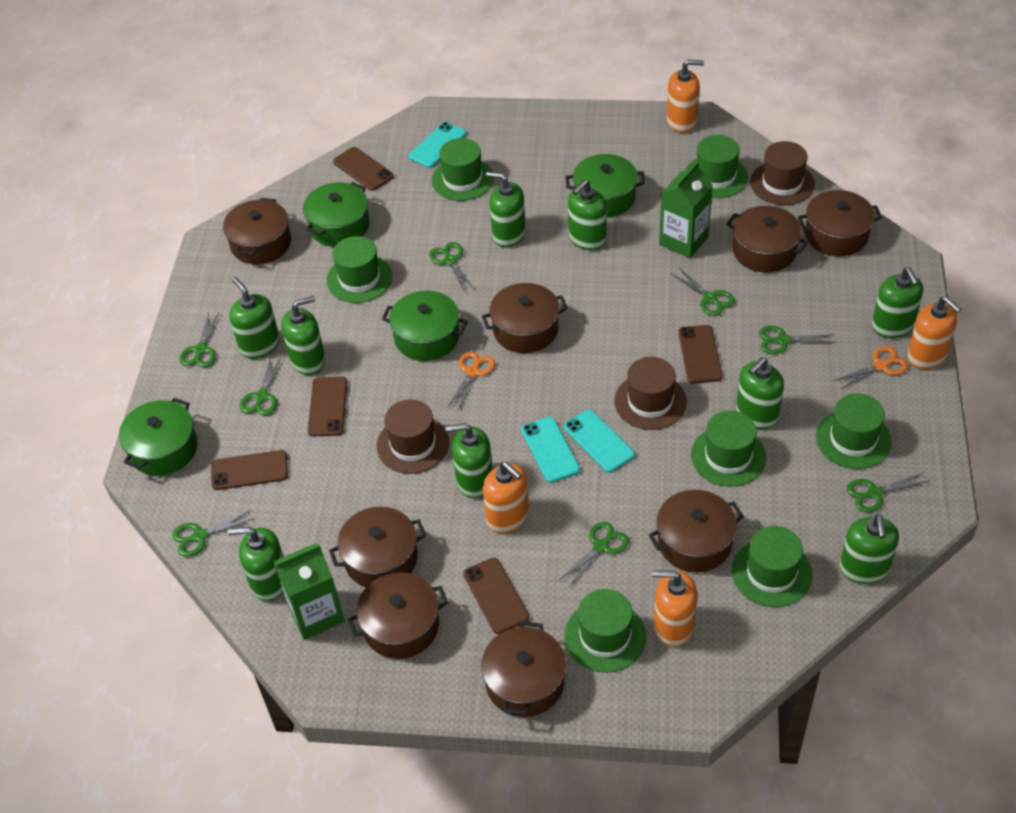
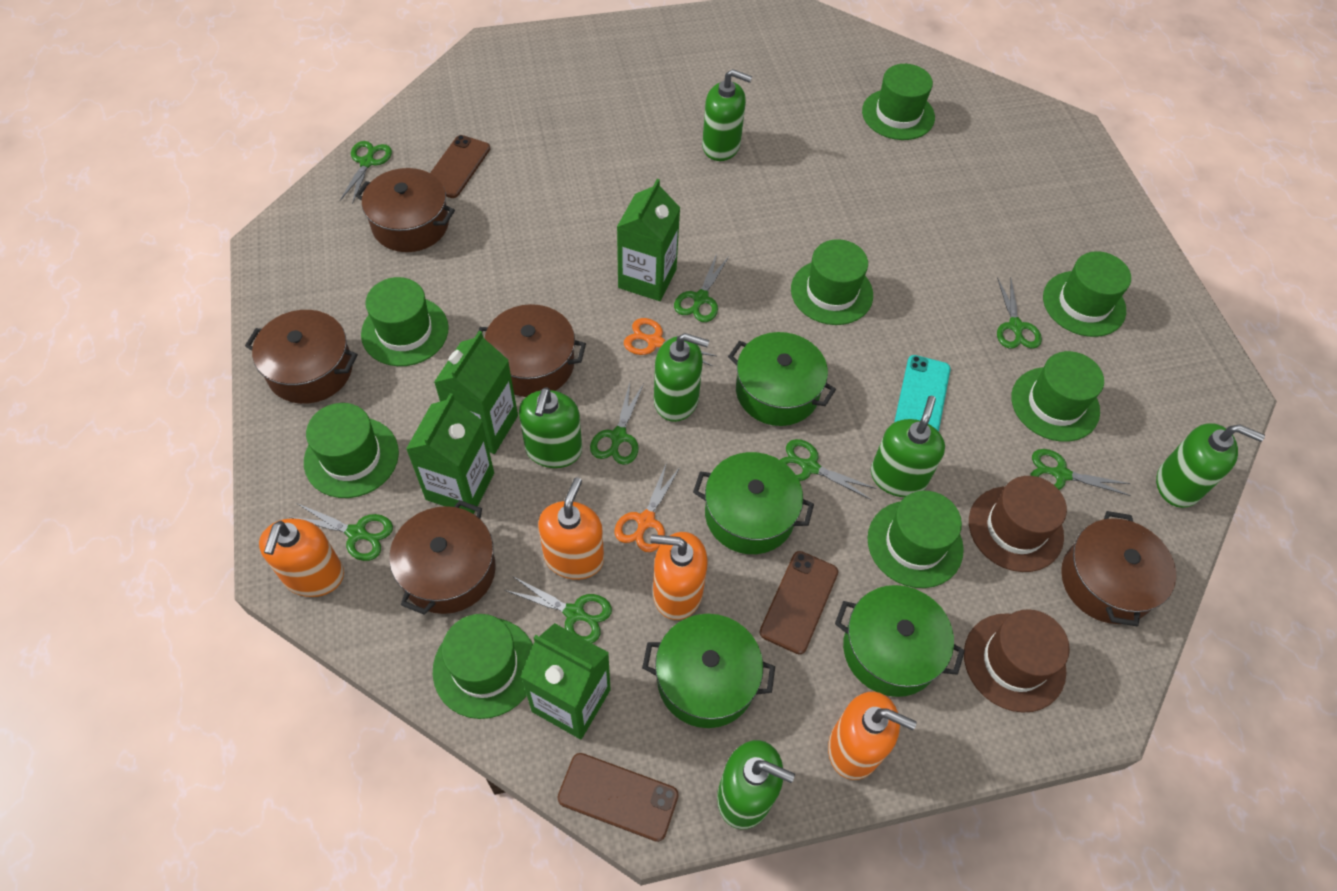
brown hat: [376,399,449,474] [614,357,687,430] [750,141,815,205] = 3 -> [964,609,1070,713] [969,476,1067,572] = 2
brown phone: [211,450,288,490] [308,376,348,436] [333,147,394,191] [463,558,529,634] [678,325,723,384] = 5 -> [430,135,490,198] [557,753,679,842] [760,551,838,654] = 3
brown pot: [223,198,291,265] [329,507,426,587] [348,572,448,659] [481,621,566,717] [482,283,568,353] [649,490,744,572] [726,206,808,273] [798,190,882,257] = 8 -> [245,310,358,404] [355,168,455,252] [389,500,496,615] [478,304,586,397] [1061,511,1176,626] = 5
green carton: [273,543,345,640] [659,161,713,258] = 2 -> [406,393,494,514] [434,331,518,454] [521,623,611,739] [617,179,680,301] = 4
green hat: [326,236,392,303] [432,138,494,201] [564,589,646,673] [686,135,748,198] [691,411,766,486] [732,526,812,607] [816,393,892,469] = 7 -> [304,403,399,498] [361,277,449,366] [433,614,533,719] [791,239,873,325] [862,64,935,140] [867,491,964,588] [1011,351,1104,442] [1043,251,1131,337] = 8
green soap dispenser: [228,527,284,601] [229,277,280,359] [281,296,325,375] [445,423,493,498] [486,172,526,247] [568,180,607,250] [736,357,784,429] [840,514,899,584] [872,267,923,338] = 9 -> [519,387,582,468] [654,333,709,422] [702,69,752,161] [717,740,795,829] [871,395,945,497] [1156,423,1265,508] = 6
turquoise phone: [409,122,466,168] [521,417,580,483] [564,409,635,473] = 3 -> [894,355,951,432] = 1

